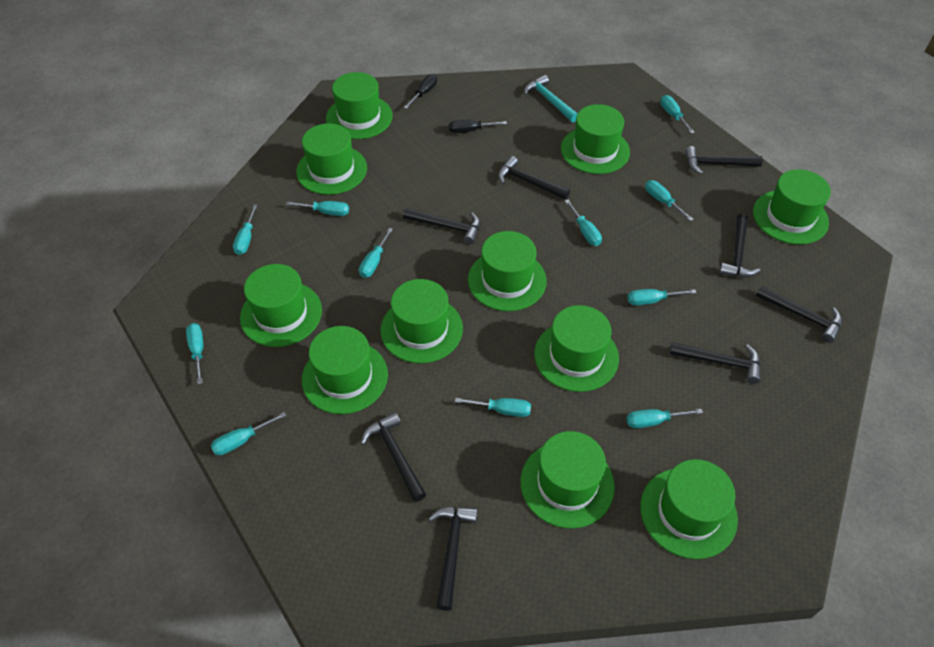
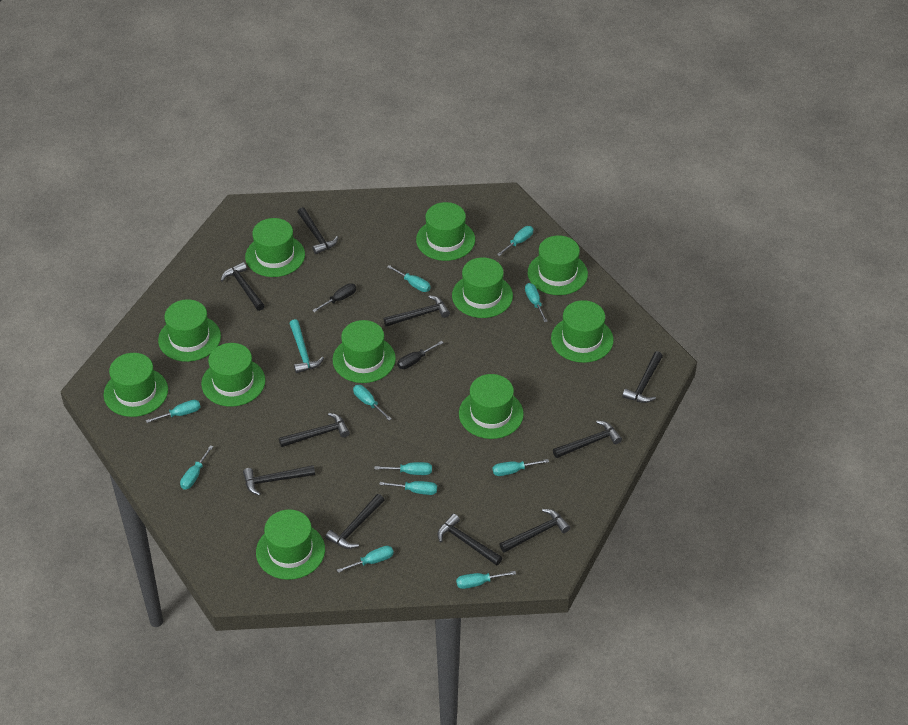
black hammer: [361,412,427,502] [403,208,480,244] [428,507,478,611] [498,156,570,200] [669,342,761,384] [685,146,763,174] [719,214,760,277] [756,285,842,343] = 8 -> [221,262,265,311] [243,465,315,496] [279,413,350,447] [298,207,338,254] [325,494,384,549] [383,295,450,327] [438,514,503,566] [499,509,570,553] [553,421,622,458] [622,351,663,403] = 10

